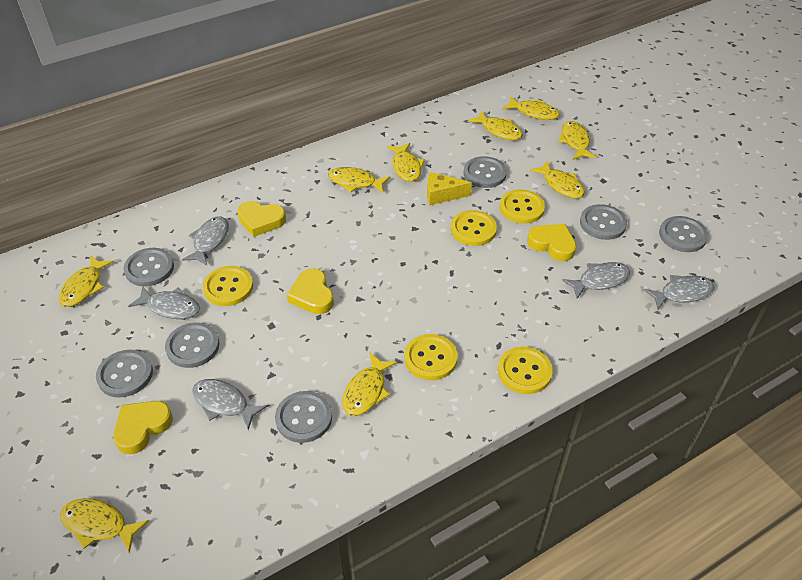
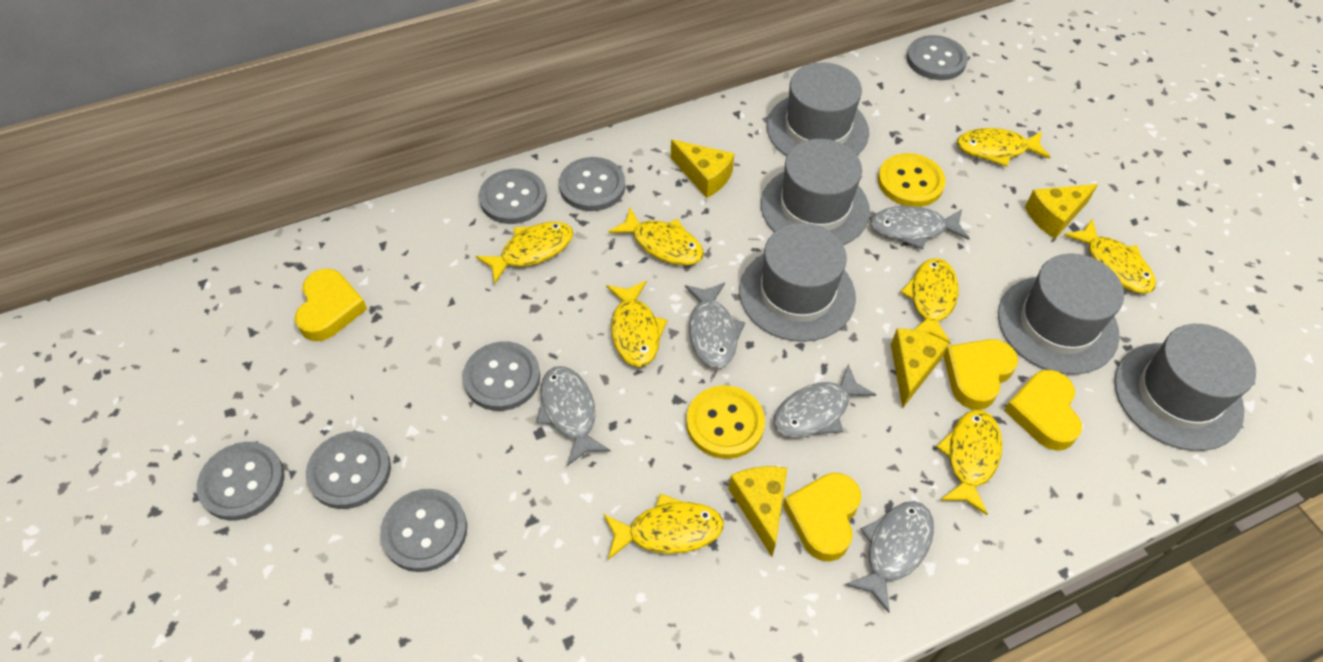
grey hat: none = 0 -> [739,223,856,342] [761,139,870,245] [767,62,869,156] [998,254,1124,375] [1114,324,1256,451] = 5
yellow button: [203,266,253,306] [404,334,458,380] [451,210,497,246] [498,346,553,394] [500,189,545,224] = 5 -> [686,385,765,459] [878,153,946,207] = 2
yellow cheese: [427,172,472,205] = 1 -> [671,139,734,198] [729,466,787,557] [891,328,949,408] [1025,184,1098,239] = 4
yellow fish: [59,255,114,307] [60,498,149,553] [328,167,390,193] [342,352,397,416] [387,143,425,182] [468,111,523,140] [502,96,560,120] [530,160,585,198] [558,121,596,160] = 9 -> [476,222,573,284] [603,493,724,560] [606,280,668,367] [609,207,704,265] [900,258,959,344] [936,410,1002,515] [957,128,1050,167] [1064,219,1156,294] = 8

